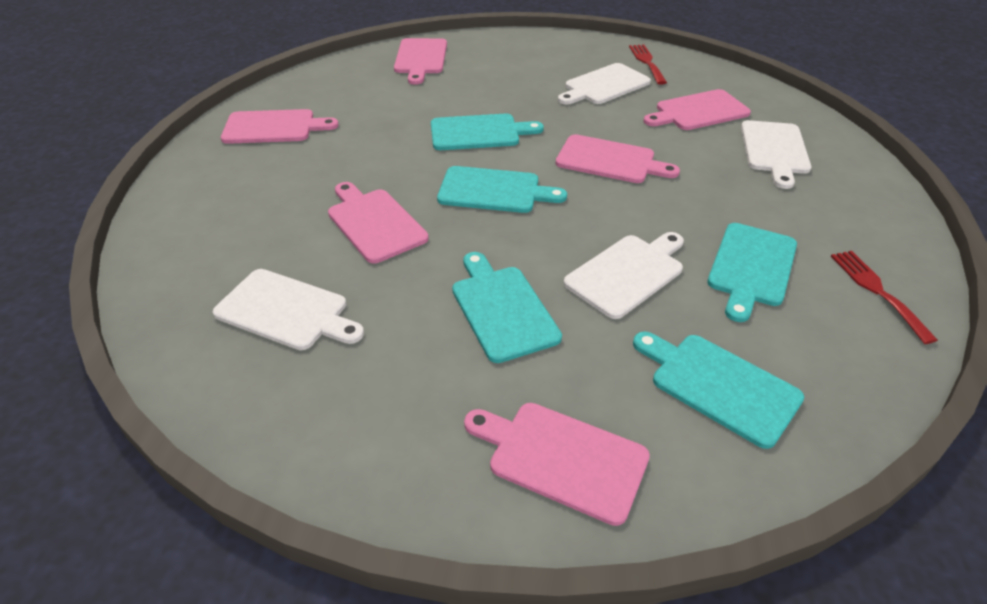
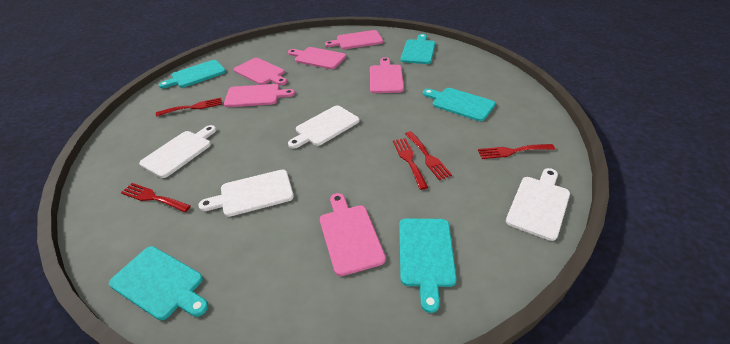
red fork: [629,45,667,85] [831,251,938,344] = 2 -> [121,183,191,212] [156,98,222,117] [393,138,428,190] [405,131,452,180] [478,144,555,159] = 5

